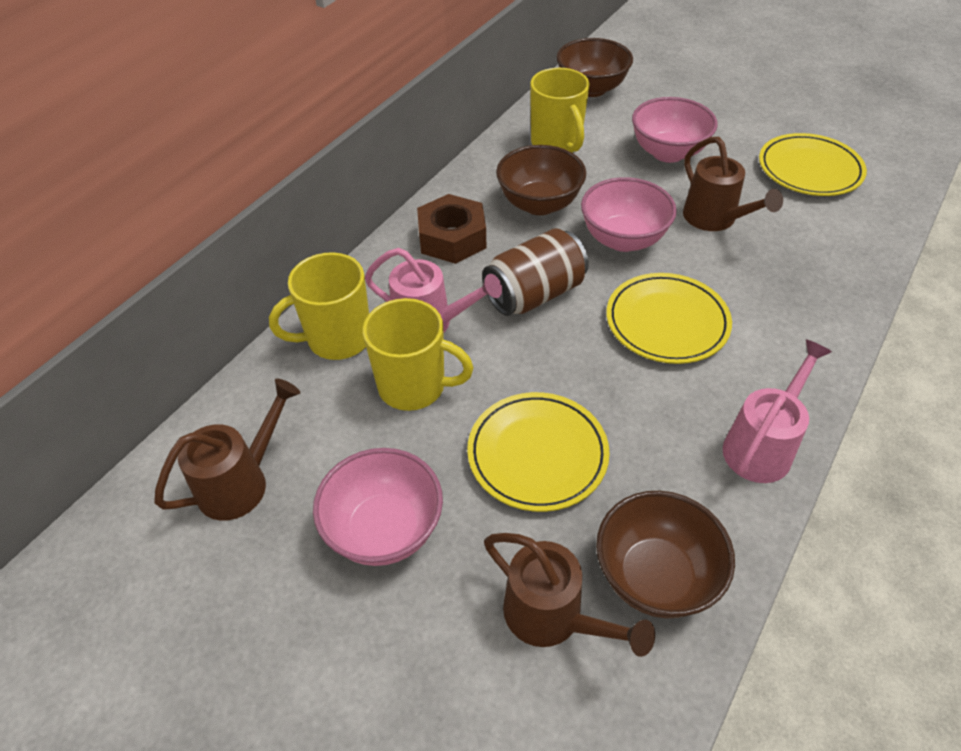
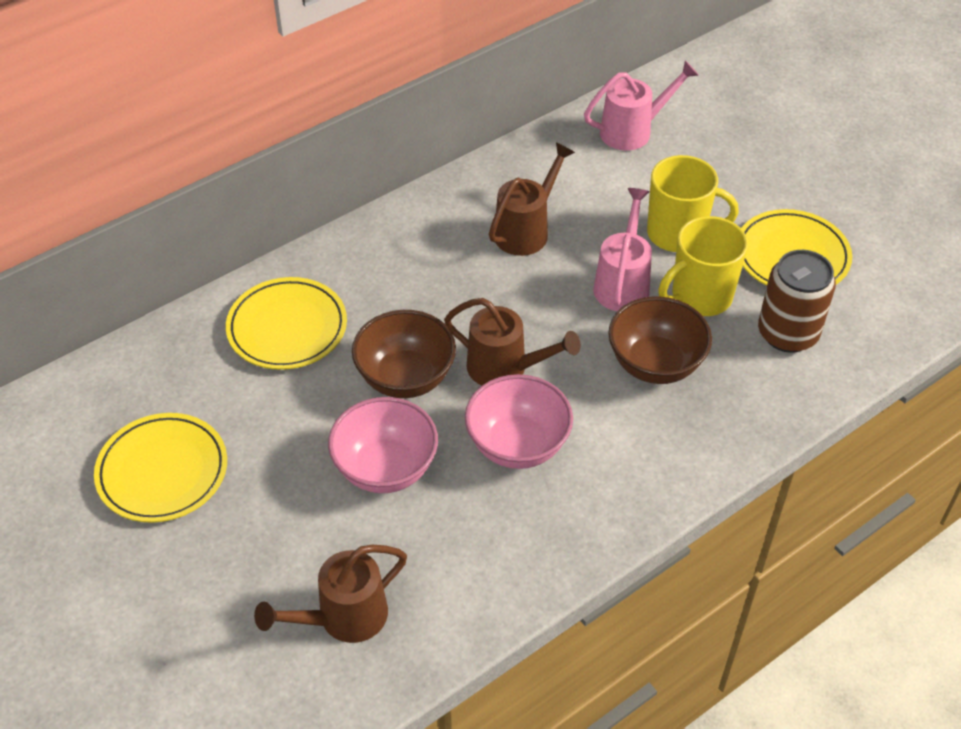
brown bowl: [496,145,586,215] [557,38,633,97] [596,491,735,618] = 3 -> [352,310,456,398] [608,296,712,384] = 2
brown nut: [417,194,486,264] = 1 -> none = 0
pink bowl: [313,448,443,566] [581,177,677,252] [632,97,718,163] = 3 -> [328,397,438,493] [465,374,573,469] = 2
yellow mug: [269,252,369,360] [363,298,474,411] [530,68,590,152] = 3 -> [647,155,739,252] [658,216,748,316] = 2

